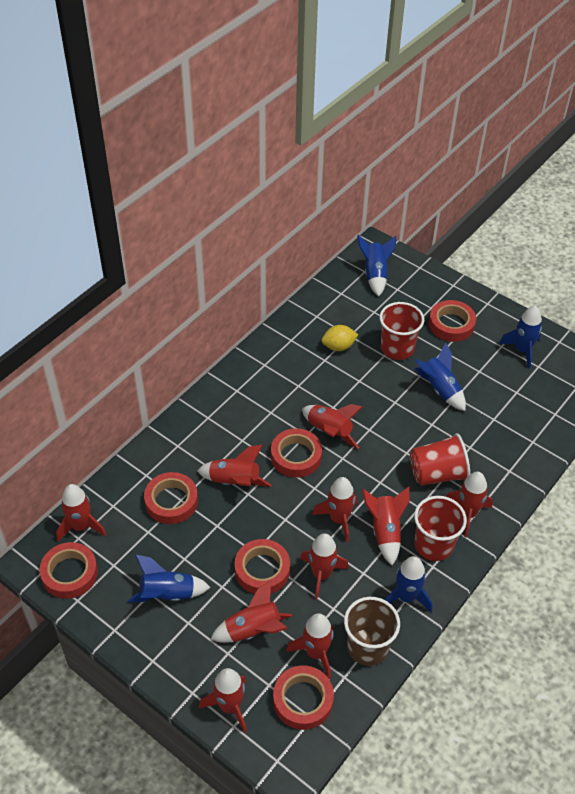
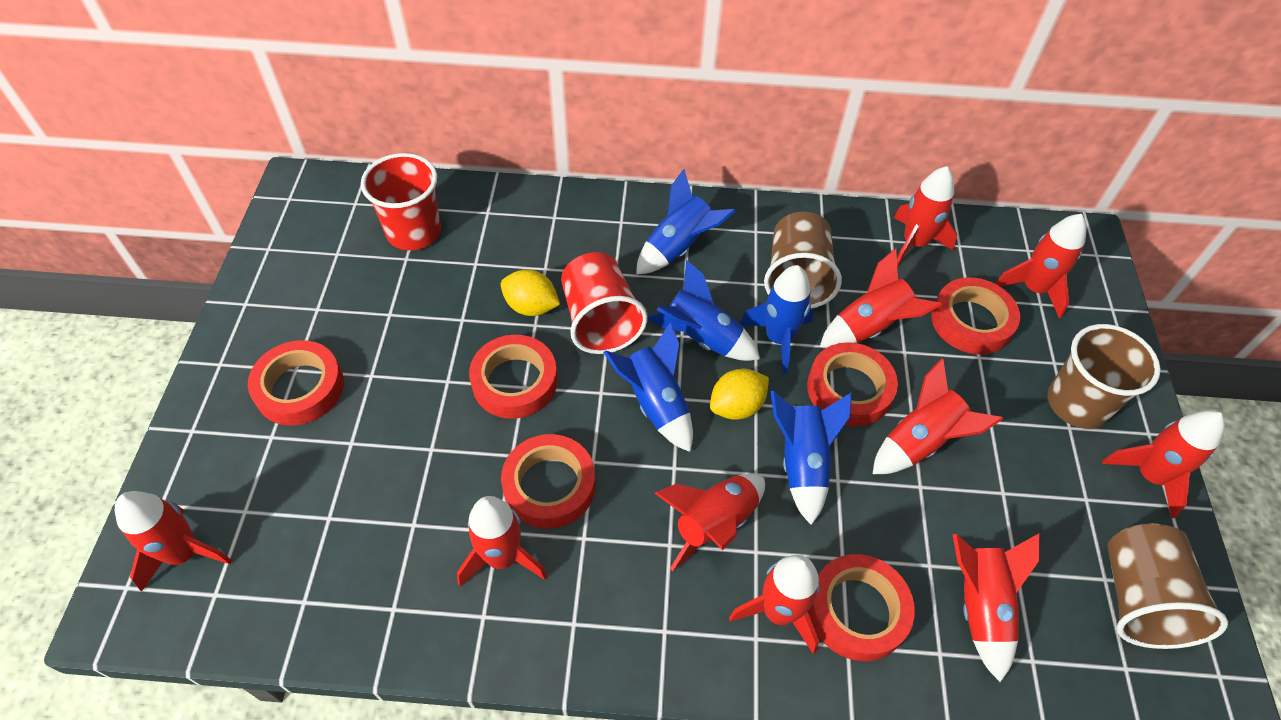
brown cup: [344,597,400,666] = 1 -> [764,212,842,308] [1047,324,1161,429] [1107,524,1228,649] = 3
red cup: [380,302,424,360] [410,433,470,486] [414,496,467,561] = 3 -> [361,153,441,250] [561,252,647,354] = 2
yellow lemon: [322,325,358,351] = 1 -> [501,269,560,316] [710,369,769,420] = 2

